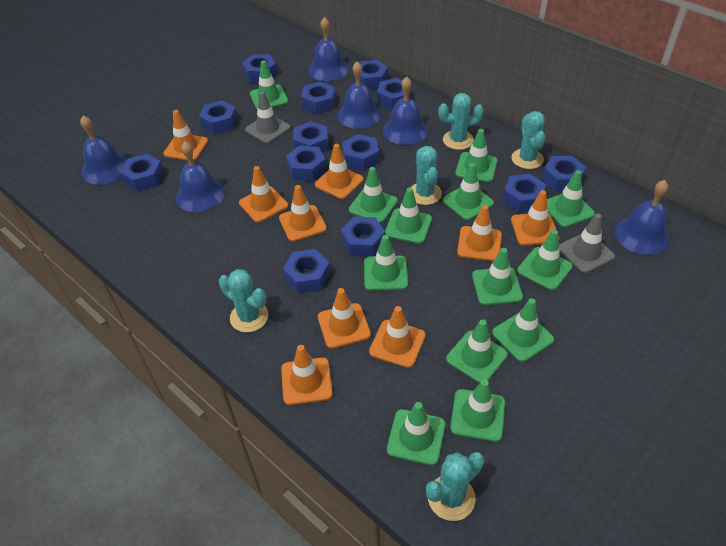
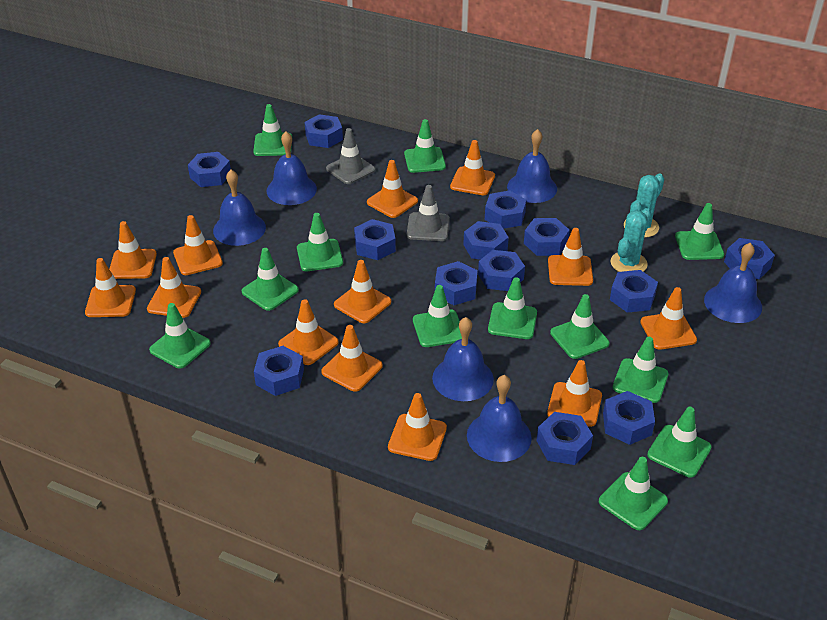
green traffic cone: [250,61,288,109] [349,167,398,223] [364,235,408,291] [385,187,432,244] [387,402,446,466] [442,163,494,220] [446,319,508,383] [450,379,505,442] [455,129,497,182] [472,248,523,305] [492,298,554,362] [517,230,573,290] [547,170,595,227] = 13 -> [149,303,211,369] [241,248,299,311] [253,104,292,156] [297,213,343,271] [404,119,446,173] [413,285,462,347] [488,277,537,339] [550,294,609,359] [599,457,668,530] [613,337,668,403] [647,407,712,477] [675,203,724,260] = 12
orange traffic cone: [164,110,208,161] [239,166,288,223] [279,185,327,242] [281,345,333,405] [315,144,363,199] [318,288,371,349] [369,306,426,368] [457,205,502,261] [511,190,559,246] = 9 -> [85,258,136,317] [109,221,157,279] [147,257,201,318] [173,215,223,275] [278,299,339,365] [321,325,383,392] [334,260,391,323] [367,160,418,218] [388,393,447,461] [450,140,495,195] [547,360,602,427] [548,228,593,286] [640,287,697,350] = 13
turquoise cactus: [219,269,269,332] [411,146,442,205] [426,452,484,521] [438,93,484,150] [511,111,545,169] = 5 -> [611,208,652,272] [624,174,664,238] = 2

